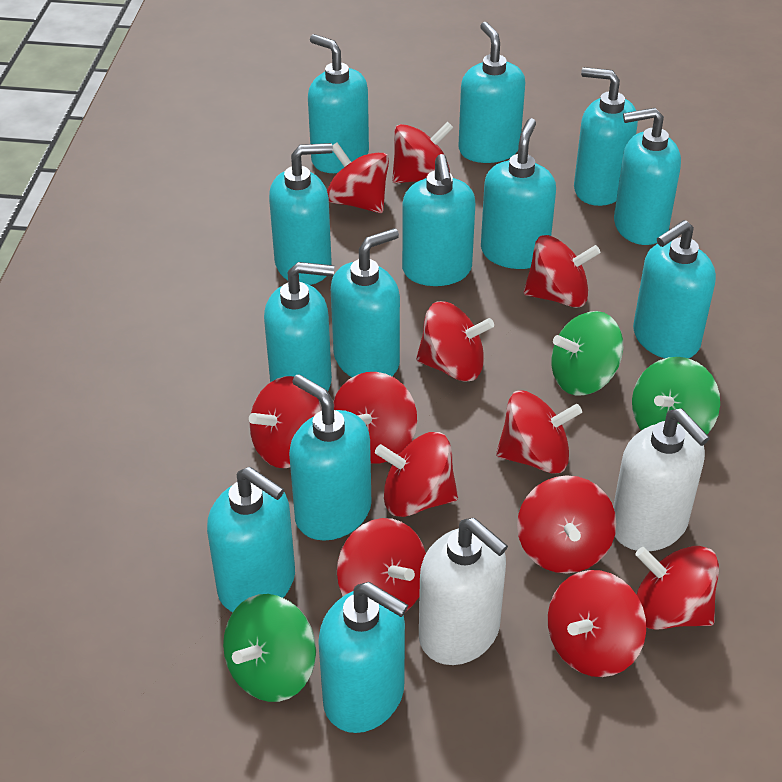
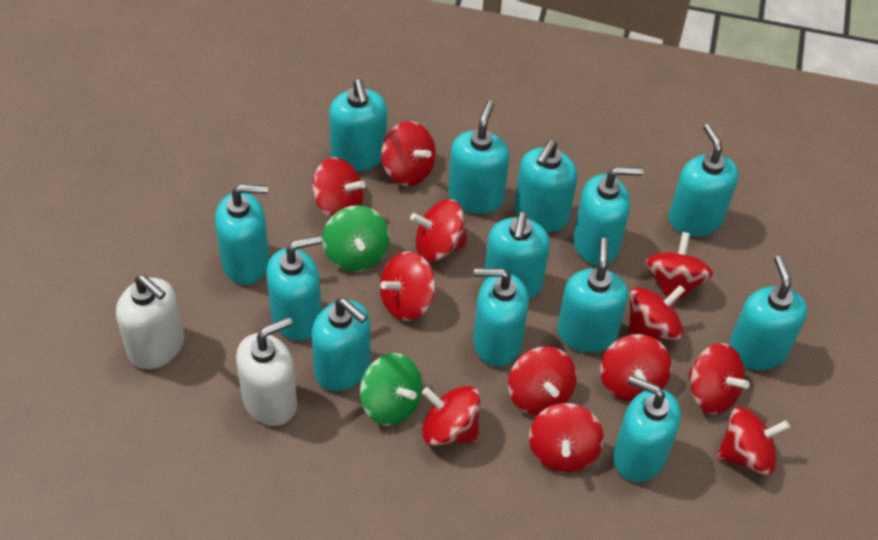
green spinning top: [223,594,316,702] [551,311,623,395] [632,357,720,434] = 3 -> [322,205,390,272] [360,353,422,426] = 2

